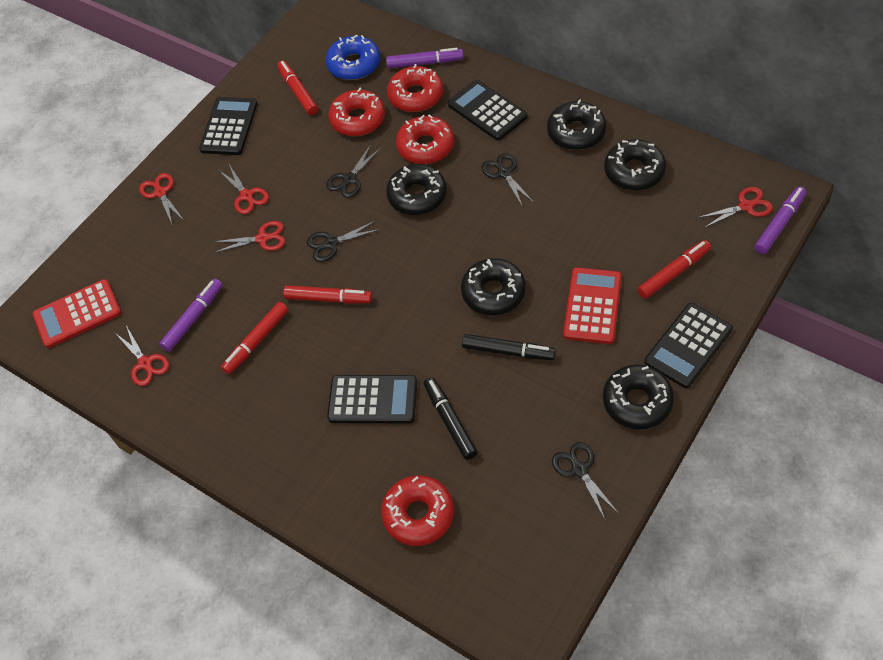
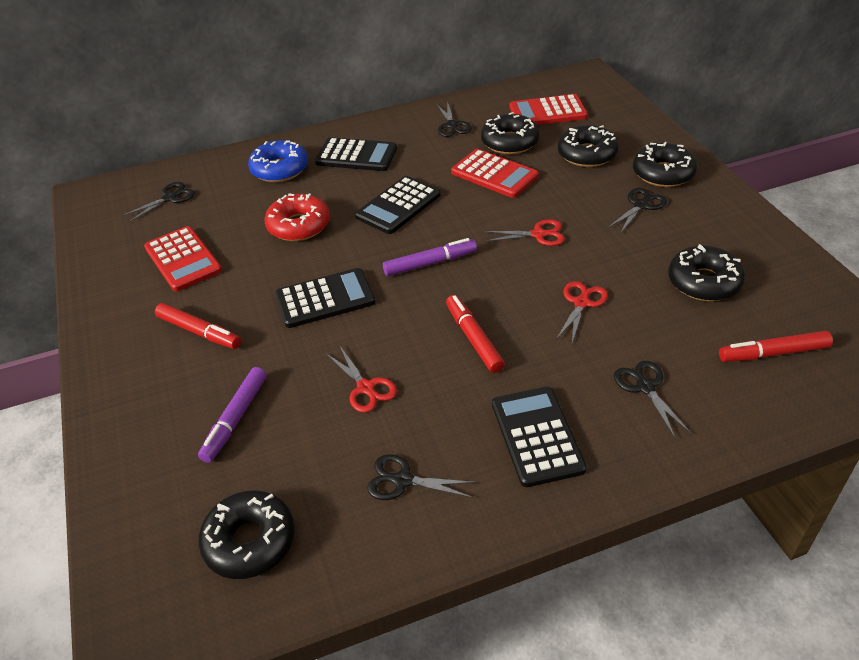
black marker: [424,377,478,460] [462,334,556,360] = 2 -> none = 0
black scissors: [307,221,380,262] [326,145,381,198] [481,153,533,207] [552,442,619,519] = 4 -> [122,182,195,223] [367,454,477,500] [436,101,472,137] [608,188,667,234] [614,361,691,438] = 5
purple marker: [159,279,223,352] [386,48,464,69] [754,187,806,254] = 3 -> [198,367,267,463] [383,238,477,276] = 2
red calculator: [32,279,122,348] [563,267,622,344] = 2 -> [144,226,222,292] [451,149,539,198] [509,94,588,125] = 3
red donut: [328,88,385,136] [381,475,454,546] [387,64,444,112] [396,114,454,164] = 4 -> [265,193,330,241] = 1
red marker: [221,302,289,374] [277,61,318,115] [283,285,372,304] [638,240,711,299] = 4 -> [155,303,241,349] [446,295,505,373] [719,331,833,362] = 3
red scissors: [115,325,169,386] [139,173,184,226] [213,221,285,253] [219,164,269,214] [697,187,773,228] = 5 -> [326,346,397,413] [484,219,565,246] [556,281,608,343] = 3

